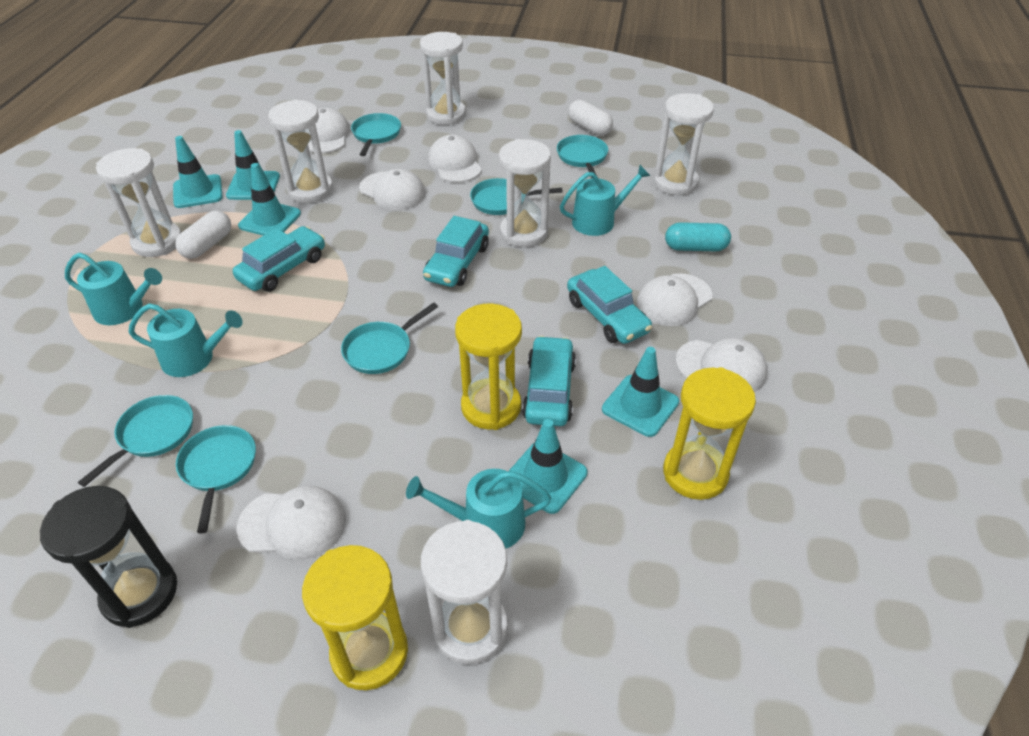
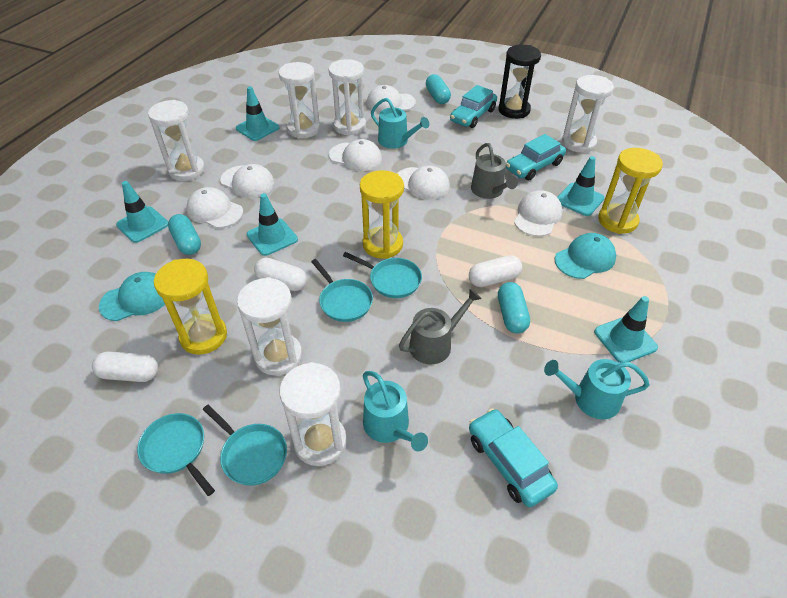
grey watering can: none = 0 -> [399,289,482,364] [471,143,518,199] = 2
turquoise cap: none = 0 -> [99,272,165,321] [555,233,616,279] = 2
turquoise capsule: [665,222,731,251] = 1 -> [168,214,201,255] [426,74,451,104] [498,282,530,334] = 3
turquoise car: [233,226,325,292] [423,216,489,287] [522,336,576,426] [567,266,652,344] = 4 -> [450,85,497,128] [469,408,558,507] [506,134,566,180] = 3
turquoise pan: [78,395,193,487] [176,425,256,533] [341,302,438,374] [351,113,401,156] [470,178,563,215] [557,135,608,178] = 6 -> [137,413,215,496] [203,405,287,486] [311,259,373,322] [343,252,422,298] = 4
turquoise watering can: [65,253,162,325] [128,303,243,377] [406,469,551,549] [560,165,650,236] = 4 -> [363,371,428,451] [371,98,429,149] [544,359,650,420] = 3
white capsule: [175,211,231,259] [568,100,613,136] = 2 -> [92,352,158,382] [254,258,307,291] [469,255,522,287] = 3

